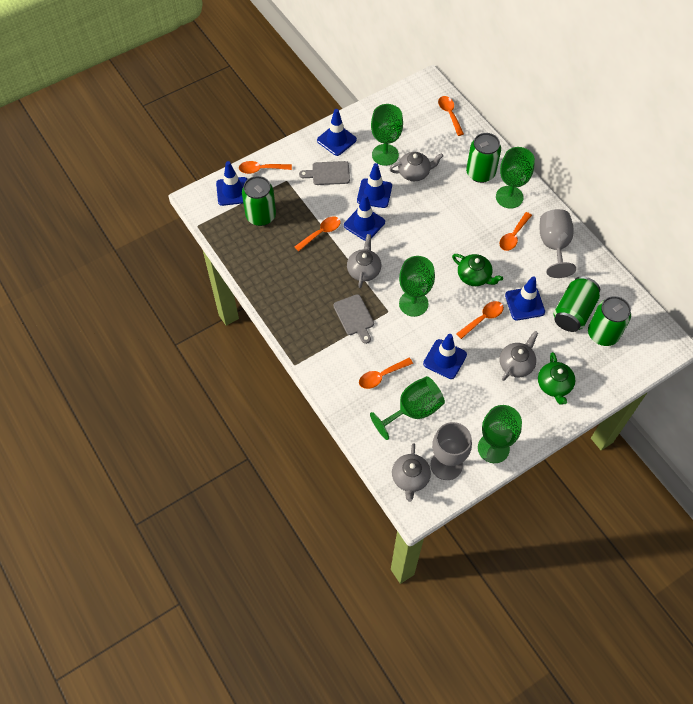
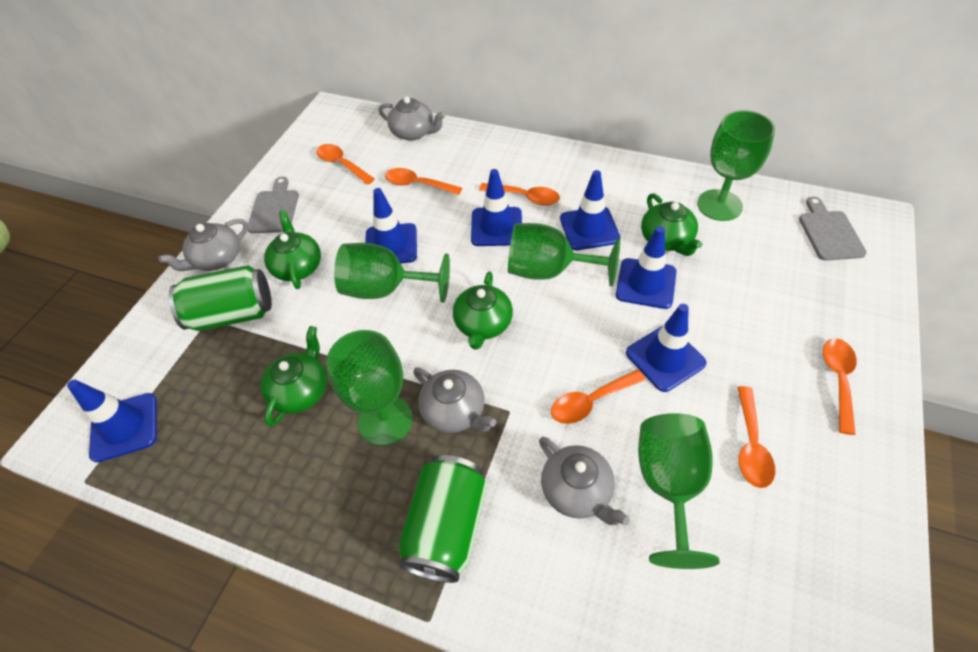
green can: [242,176,276,226] [466,133,501,183] [554,276,600,332] [588,296,631,346] = 4 -> [169,265,272,331] [399,455,487,583] = 2
green teapot: [452,254,503,286] [538,352,575,405] = 2 -> [261,326,327,427] [264,210,321,289] [453,272,513,350] [641,193,702,256] = 4
grey goblet: [431,422,472,480] [539,209,576,278] = 2 -> none = 0

